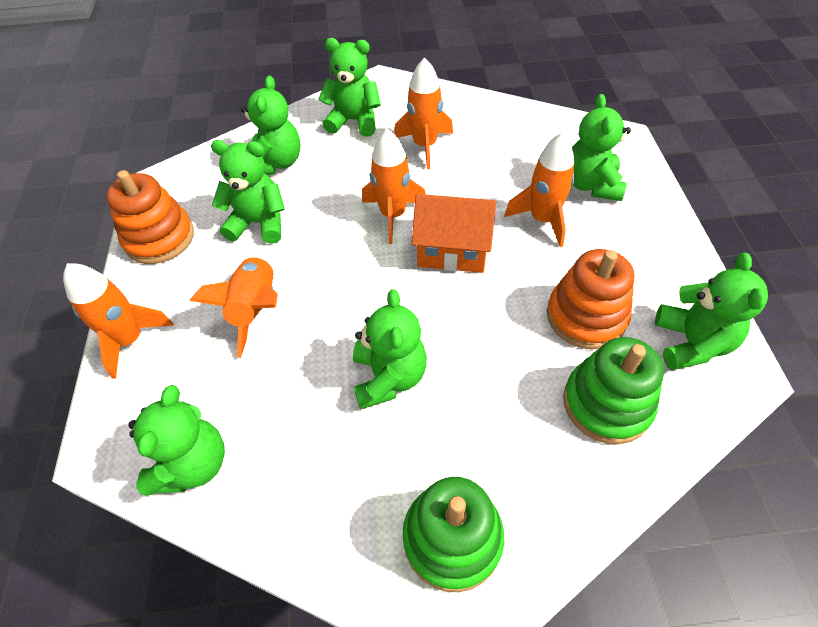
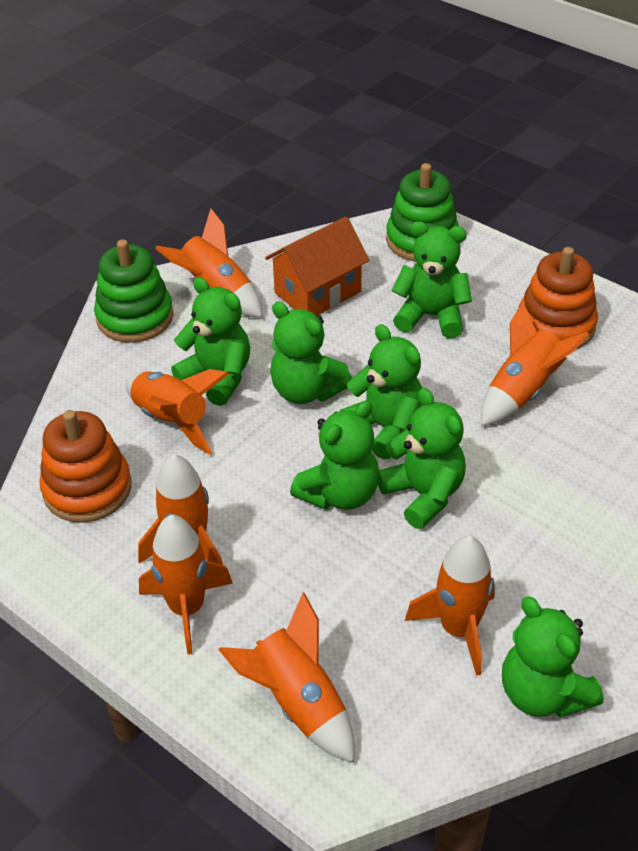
orange rocket: [63,263,174,379] [189,254,278,358] [362,129,426,244] [394,57,453,169] [504,132,575,247] = 5 -> [126,369,229,454] [138,454,223,565] [139,515,233,655] [155,209,262,318] [218,593,355,763] [405,536,495,676] [481,302,589,426] = 7

